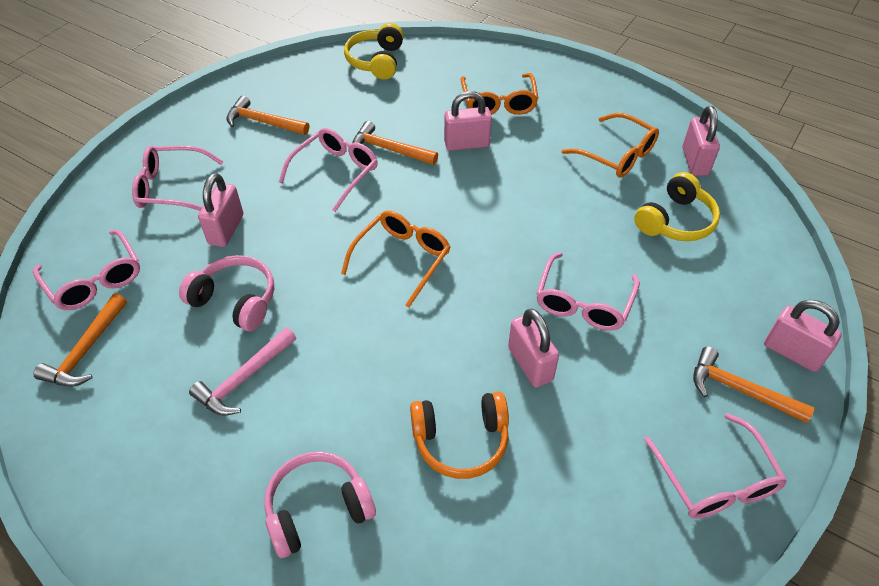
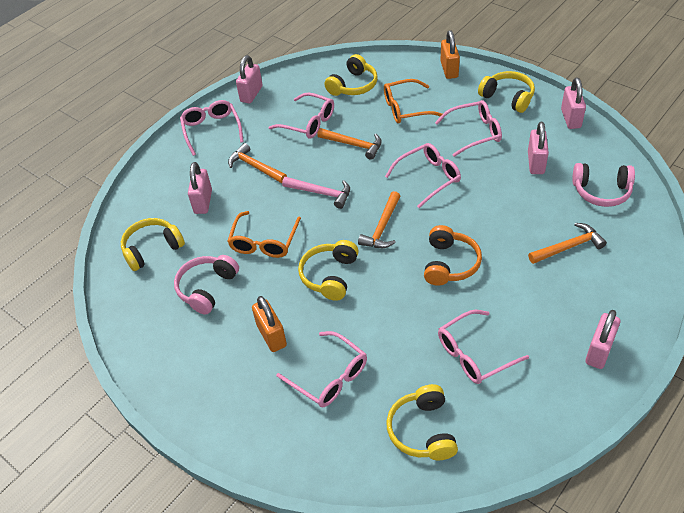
orange glasses: [341,211,451,308] [460,73,538,115] [561,113,659,178] = 3 -> [227,211,301,258] [384,79,442,123] = 2
orange padlock: none = 0 -> [252,296,287,352] [440,30,460,79] = 2
pink glasses: [33,229,140,310] [132,146,224,211] [279,128,378,212] [536,252,640,331] [644,413,787,519] = 5 -> [180,100,244,156] [268,93,334,139] [276,331,367,407] [385,143,461,208] [435,100,502,157] [438,310,529,384] = 6
yellow headphones: [344,23,404,79] [634,172,720,241] = 2 -> [121,218,185,271] [298,240,359,301] [324,54,378,96] [386,384,458,460] [478,71,535,113] = 5

